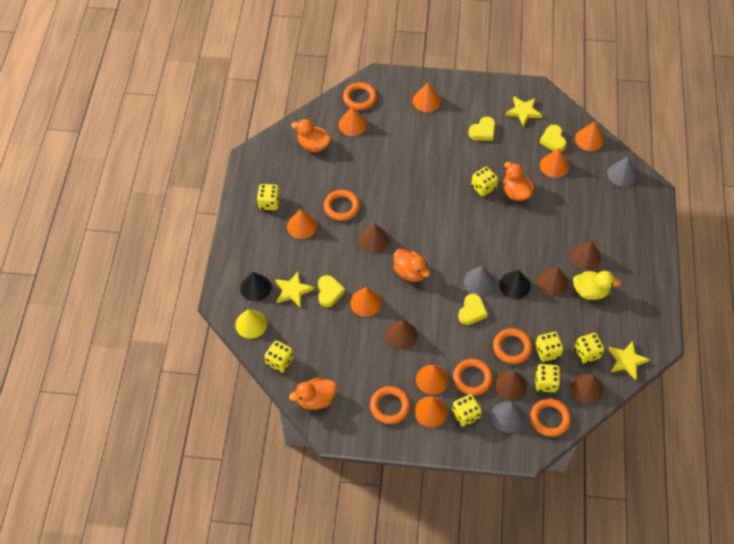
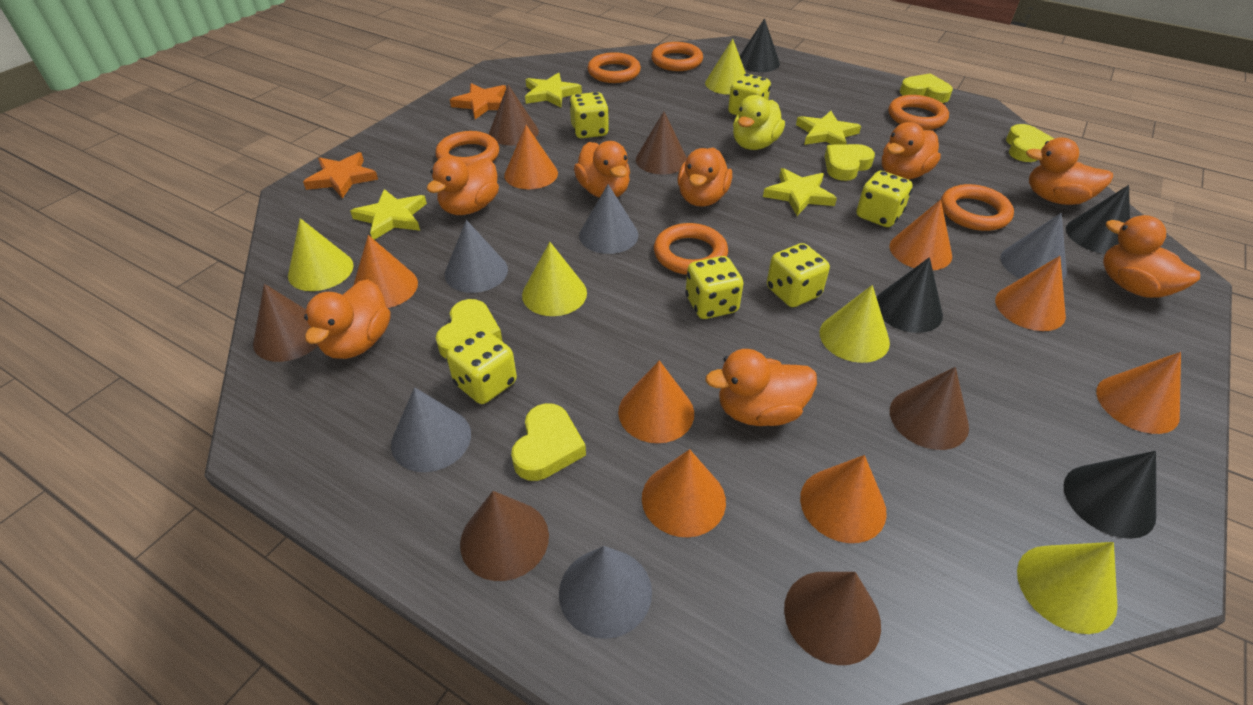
black cone: [240,272,271,302] [499,270,531,299] = 2 -> [740,18,780,72] [876,257,943,333] [1064,451,1156,539] [1066,185,1130,254] = 4
grey cone: [464,266,495,295] [491,401,525,432] [607,157,637,186] = 3 -> [391,387,471,472] [445,220,508,293] [559,546,652,639] [579,184,638,254] [1001,213,1067,280] = 5
orange duck: [289,378,337,410] [291,119,331,152] [393,249,430,282] [503,162,534,201] = 4 -> [304,279,390,359] [427,156,499,215] [574,141,630,198] [678,148,732,207] [705,349,817,426] [882,122,941,179] [1026,137,1113,205] [1103,215,1200,298] = 8
orange star: none = 0 -> [303,152,378,199] [450,83,506,119] = 2
yellow cone: [235,309,267,339] = 1 -> [288,218,353,291] [522,242,587,316] [705,39,746,95] [820,285,890,363] [1017,542,1118,634] = 5
yellow dice: [257,184,280,210] [265,340,294,373] [452,394,482,427] [471,167,498,196] [535,332,564,362] [535,364,561,393] [575,333,604,363] = 7 -> [446,329,517,404] [569,92,609,138] [685,256,743,319] [728,73,771,115] [767,243,830,307] [856,171,913,227] = 6
yellow heart: [318,275,345,307] [458,294,488,325] [468,117,495,141] [539,125,566,152] = 4 -> [436,299,502,359] [511,403,586,481] [825,144,875,181] [900,73,953,103] [1006,124,1054,162] = 5
yellow star: [275,272,314,308] [506,97,542,127] [608,341,650,380] = 3 -> [350,189,427,240] [525,73,582,108] [763,168,837,216] [796,111,861,145] = 4

